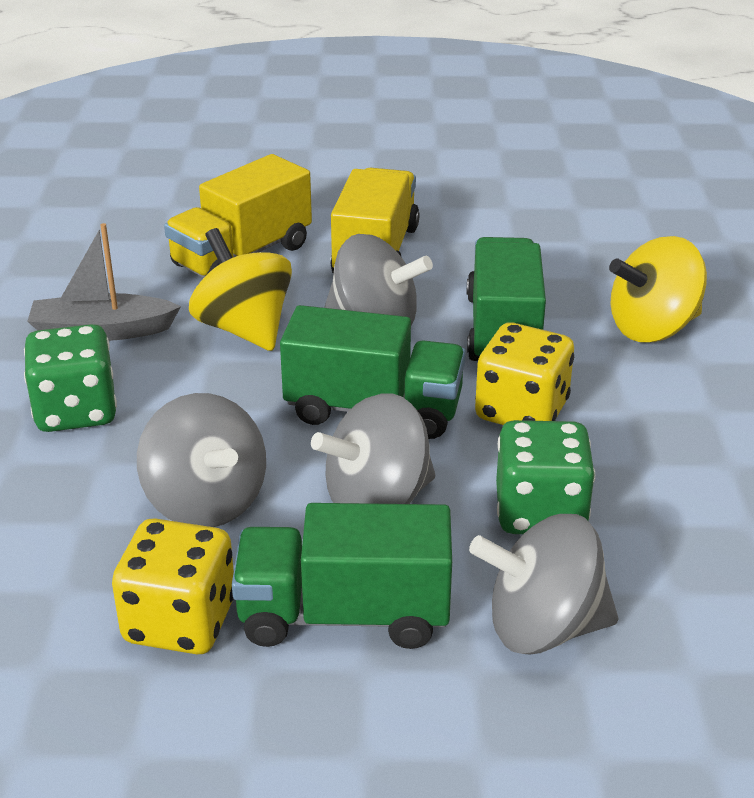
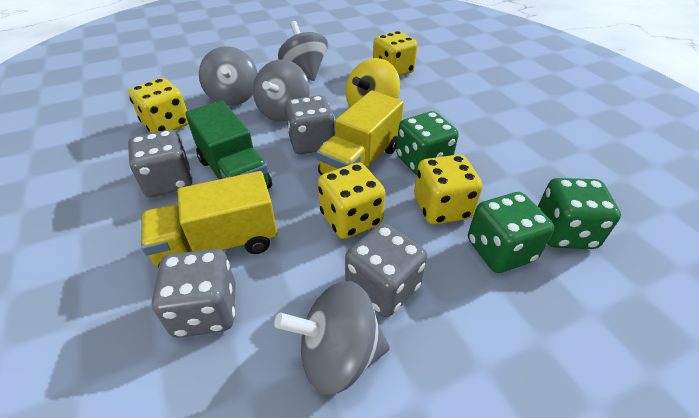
green dice: [24,324,117,432] [496,420,595,534] = 2 -> [396,111,458,175] [468,192,554,273] [538,178,621,249] = 3
green truck: [232,503,452,649] [280,305,466,439] [467,237,546,361] = 3 -> [185,101,272,189] = 1
grey boat: [27,223,181,341] = 1 -> none = 0
grey dice: none = 0 -> [128,130,192,197] [152,249,236,338] [285,95,335,154] [345,223,427,317] = 4
yellow dice: [112,518,234,654] [475,323,574,425] = 2 -> [128,78,188,133] [318,163,386,239] [373,31,418,77] [414,154,483,225] = 4
yellow spinning top: [189,228,292,351] [609,236,707,342] = 2 -> [346,58,400,107] = 1

